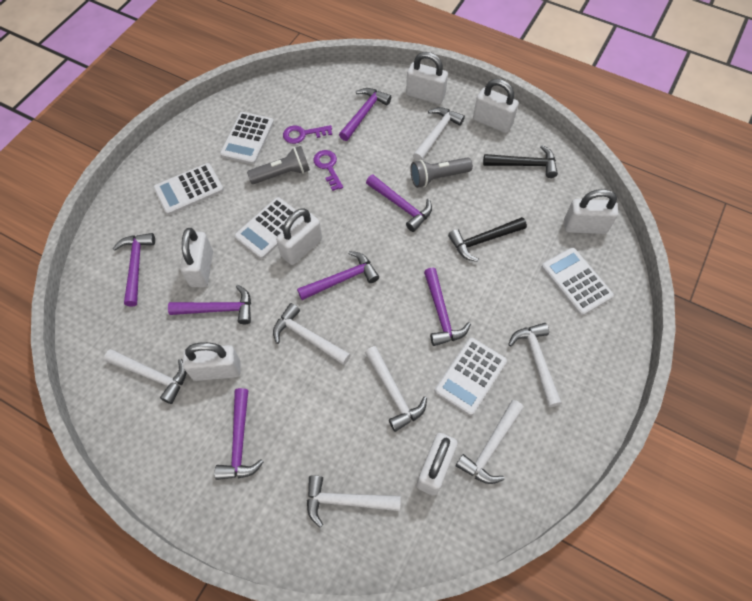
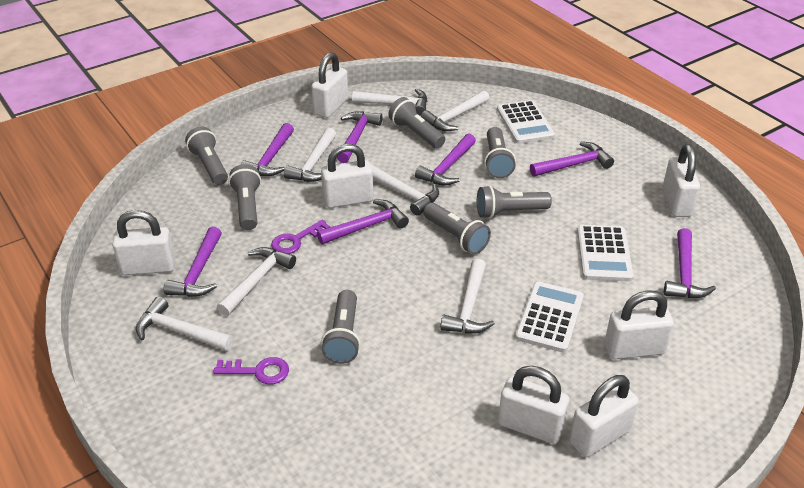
black hammer: [448,217,527,262] [483,145,558,178] = 2 -> none = 0
grey flashlight: [247,146,310,184] [410,157,473,188] = 2 -> [185,127,228,185] [228,164,261,230] [321,290,360,364] [388,97,445,148] [423,203,491,254] [477,186,552,219] [484,127,516,178] = 7
white calculator: [153,163,224,215] [220,112,274,164] [234,197,298,259] [435,338,507,416] [541,248,614,316] = 5 -> [497,100,555,144] [515,282,584,353] [577,225,634,282] = 3

